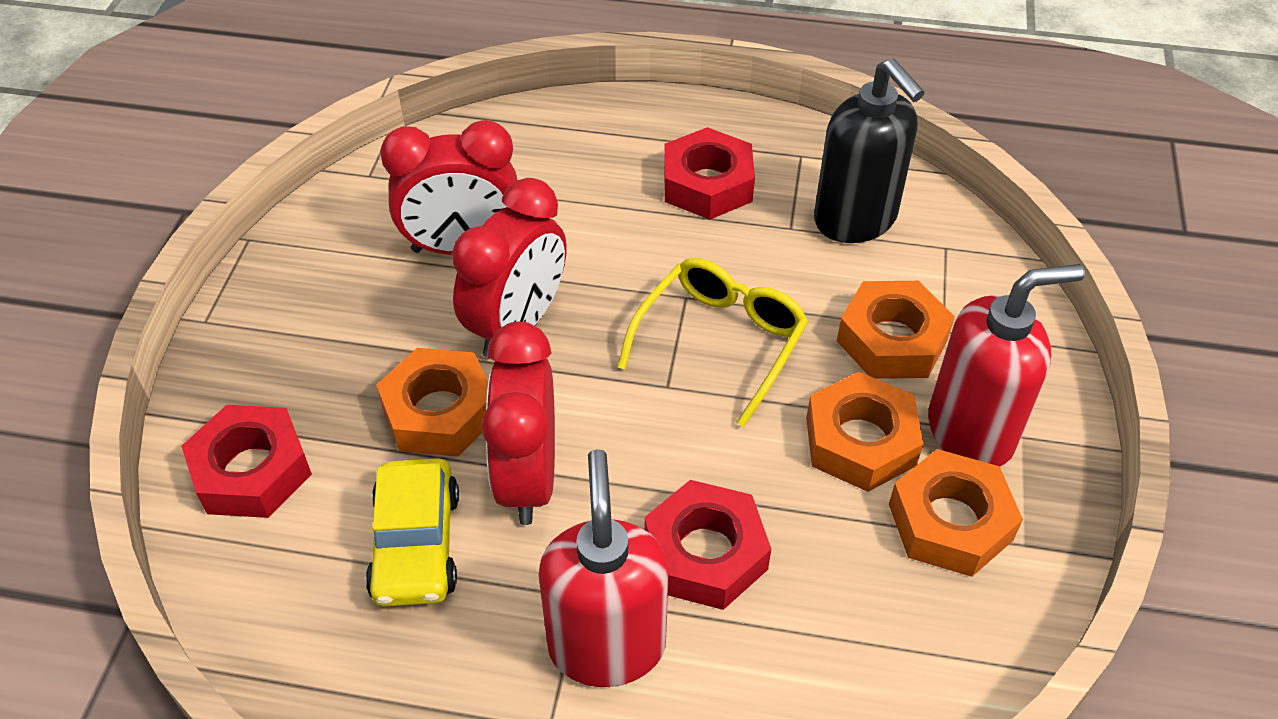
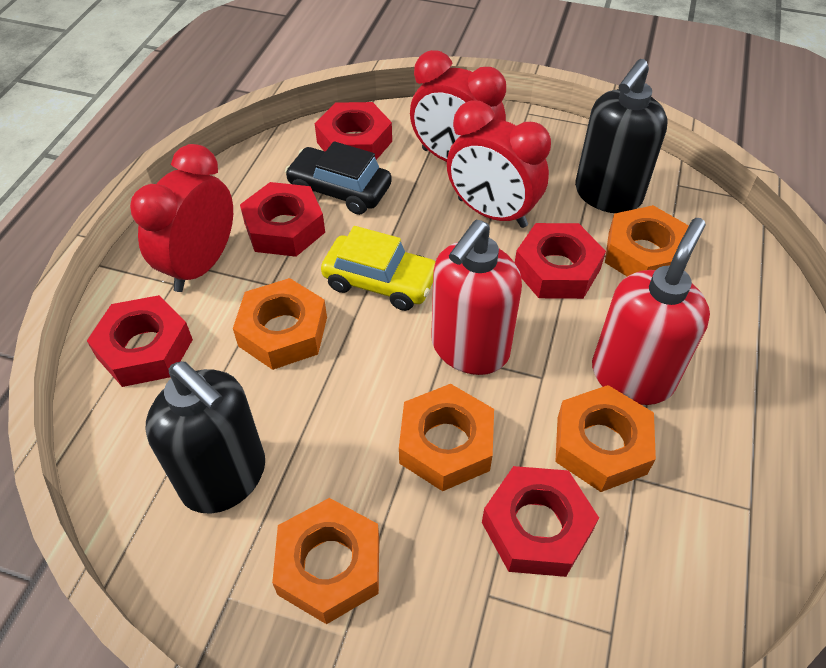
black car: none = 0 -> [285,141,392,215] = 1
black soap dispenser: [814,58,925,243] = 1 -> [146,361,265,514] [575,59,667,213] = 2
orange nut: [376,348,488,457] [806,372,923,492] [837,281,955,379] [889,449,1023,577] = 4 -> [233,278,327,370] [272,498,379,624] [399,384,494,491] [555,385,656,492] [605,205,689,277] = 5
red nut: [182,405,312,518] [644,480,771,610] [664,127,755,220] = 3 -> [87,295,193,387] [240,182,325,257] [315,102,392,160] [482,466,599,577] [515,223,606,299] = 5
yellow glasses: [618,258,808,427] = 1 -> none = 0

